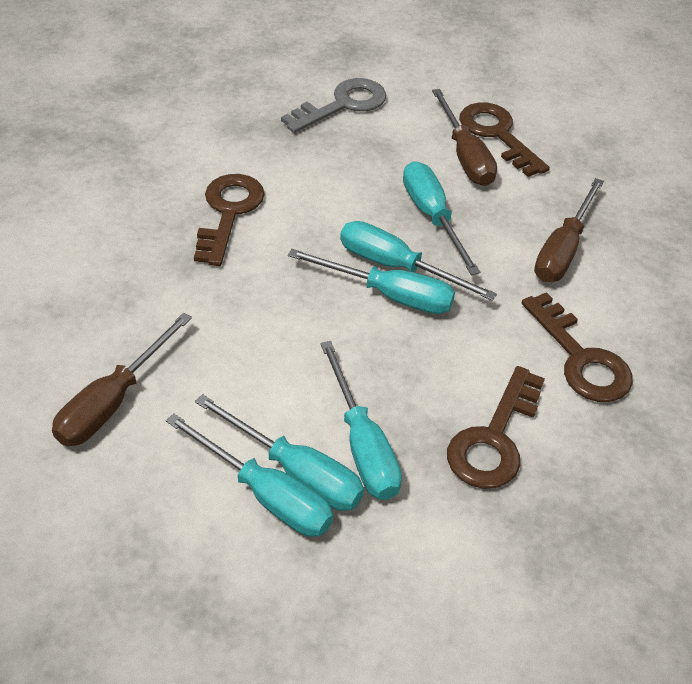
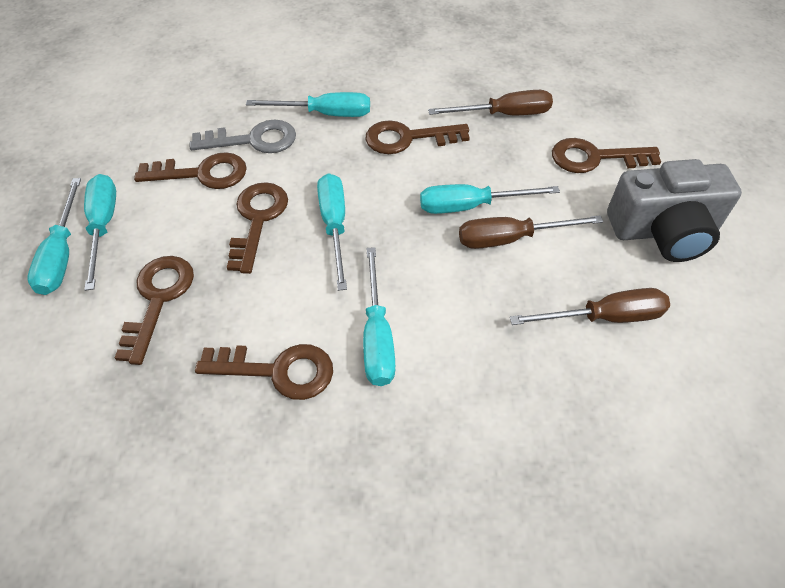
brown key: [194,174,265,266] [447,366,545,489] [459,103,550,177] [522,292,633,402] = 4 -> [115,256,194,365] [134,152,247,189] [195,344,333,400] [227,182,288,274] [365,120,470,154] [552,138,661,173] = 6
grey camera: none = 0 -> [607,159,742,262] = 1

